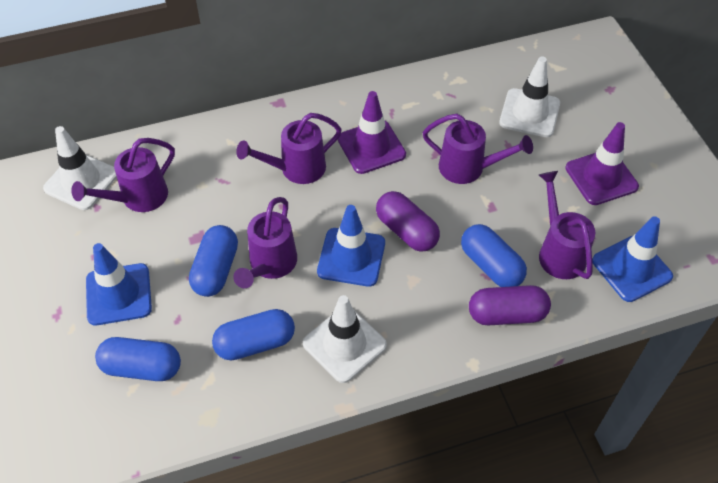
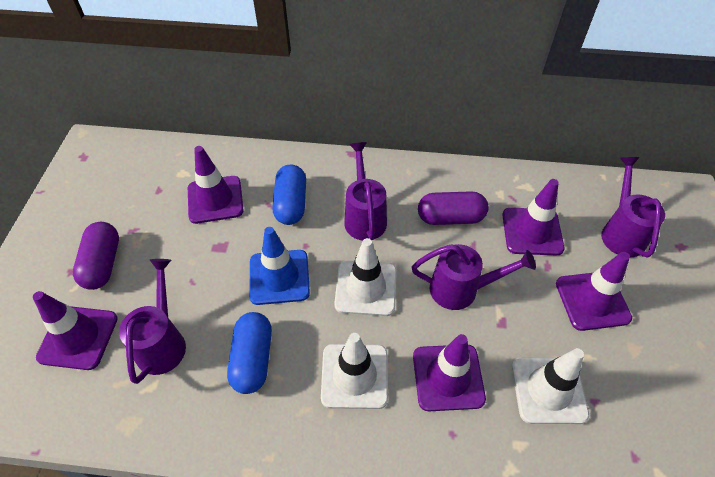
blue capsule: [95,337,181,381] [189,225,238,297] [212,309,295,360] [461,224,527,287] = 4 -> [227,312,272,394] [272,164,306,225] = 2
blue traffic cone: [86,243,152,325] [317,205,385,287] [592,216,673,302] = 3 -> [249,227,310,305] = 1
purple traffic cone: [338,91,406,174] [565,122,639,205] = 2 -> [33,291,118,370] [188,146,244,224] [413,334,486,411] [502,179,564,255] [556,252,632,331] = 5
purple watering can: [71,138,175,212] [233,197,297,288] [236,113,342,184] [422,114,533,184] [539,171,595,279] = 5 -> [119,259,186,384] [344,142,387,241] [412,244,536,310] [601,157,665,257] = 4

